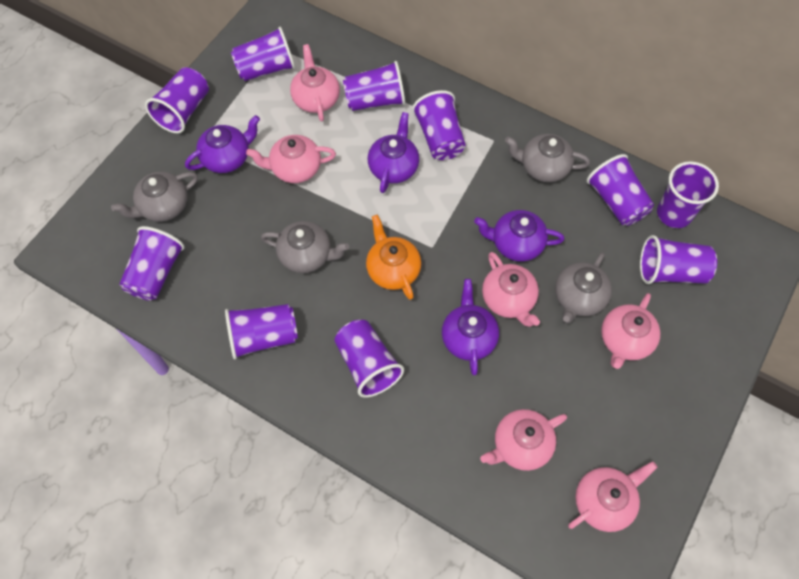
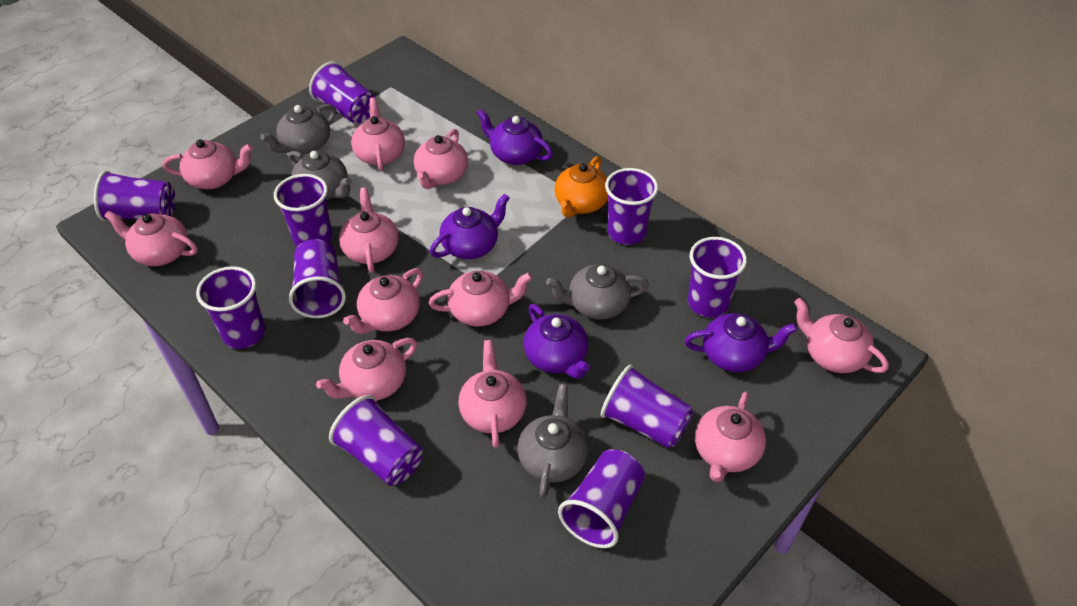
pink teapot: [246,135,336,183] [290,44,340,122] [480,409,567,471] [482,252,540,327] [568,461,657,532] [601,293,660,369] = 6 -> [104,211,197,266] [163,139,253,189] [316,338,417,401] [339,187,399,273] [343,268,423,334] [351,97,405,171] [414,129,468,189] [429,271,532,327] [458,340,527,448] [695,391,766,482] [794,298,889,373] = 11

